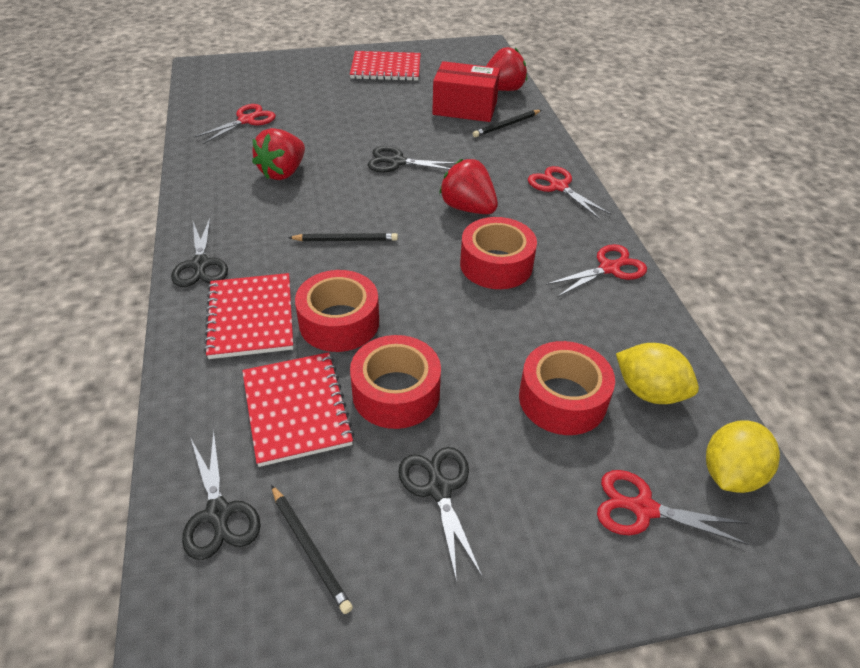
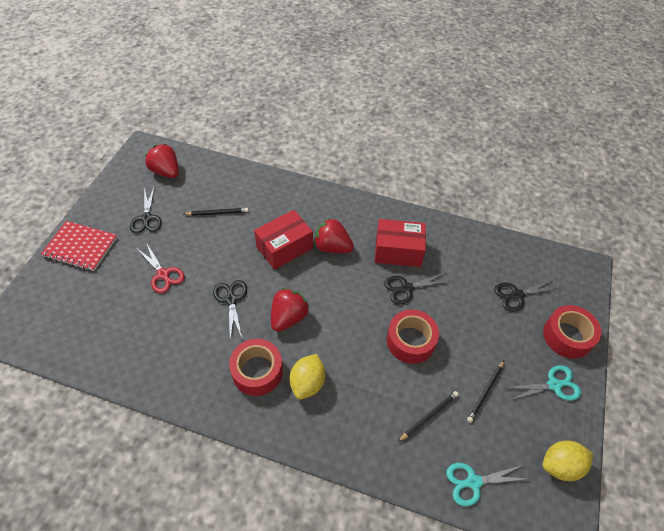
red box: [432,61,500,122] = 1 -> [254,210,313,270] [375,219,426,267] = 2
red notebook: [204,273,293,359] [242,352,354,467] [350,51,421,81] = 3 -> [41,221,117,271] = 1
red scissors: [194,104,276,144] [528,166,611,219] [546,244,647,297] [597,470,750,545] = 4 -> [138,244,185,293] = 1
red tape: [295,270,379,352] [350,335,441,429] [460,217,537,289] [519,341,615,435] = 4 -> [229,339,283,396] [387,310,439,364] [543,305,601,359] = 3
turquoise scissors: none = 0 -> [446,463,527,507] [507,365,581,401] = 2

